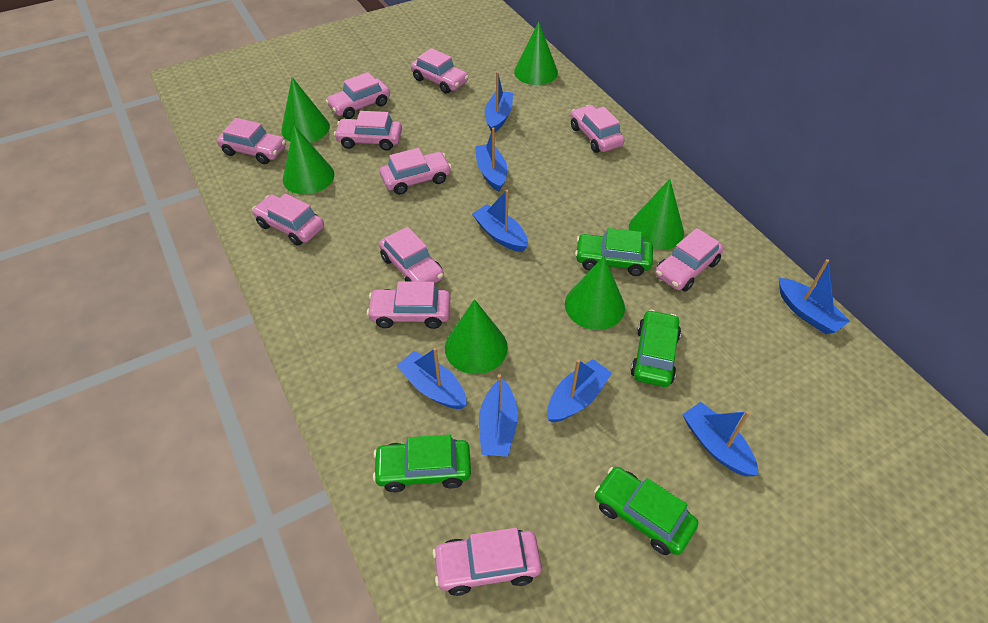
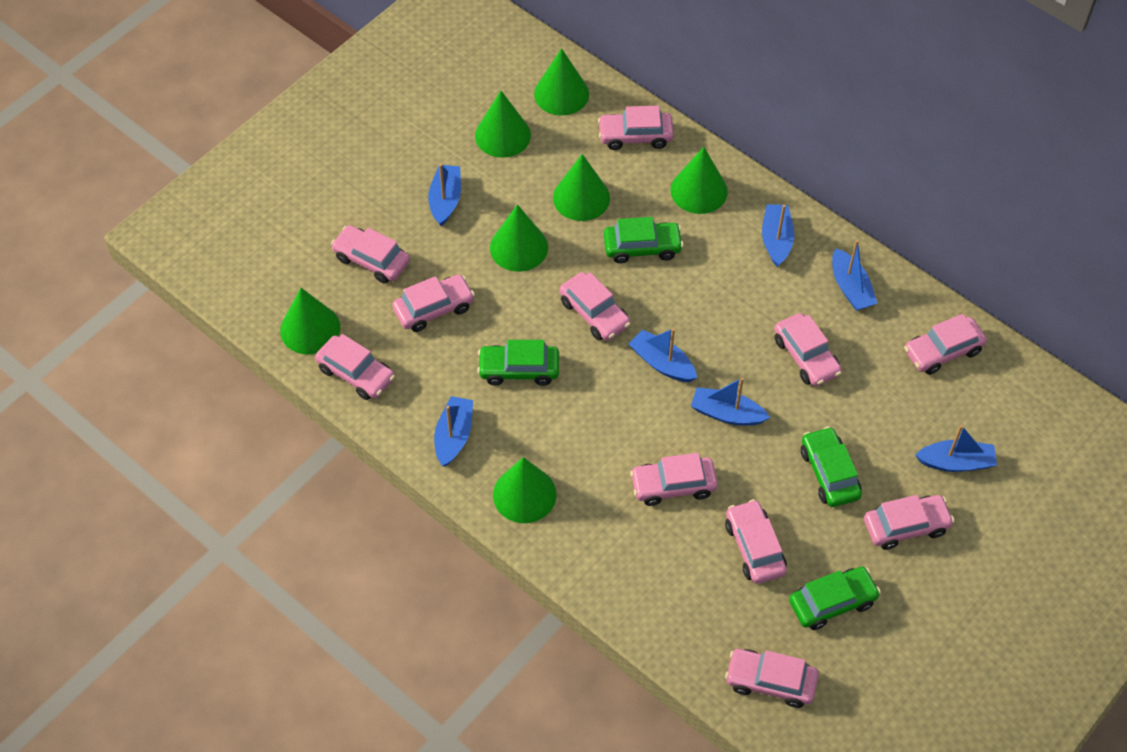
blue boat: [397,348,467,409] [472,190,528,252] [475,127,507,192] [479,374,518,457] [484,71,513,132] [547,359,612,423] [682,402,758,476] [779,259,850,334] = 8 -> [428,164,461,226] [434,396,473,467] [629,328,697,382] [691,377,770,426] [762,204,794,267] [832,240,878,311] [916,425,997,472] = 7
green cone: [281,77,330,143] [283,125,334,194] [445,299,508,374] [514,22,558,85] [565,256,625,330] [629,179,684,250] = 6 -> [280,288,340,355] [475,91,531,158] [490,205,548,272] [493,457,557,523] [534,48,589,116] [553,154,610,221] [670,147,728,214] = 7

